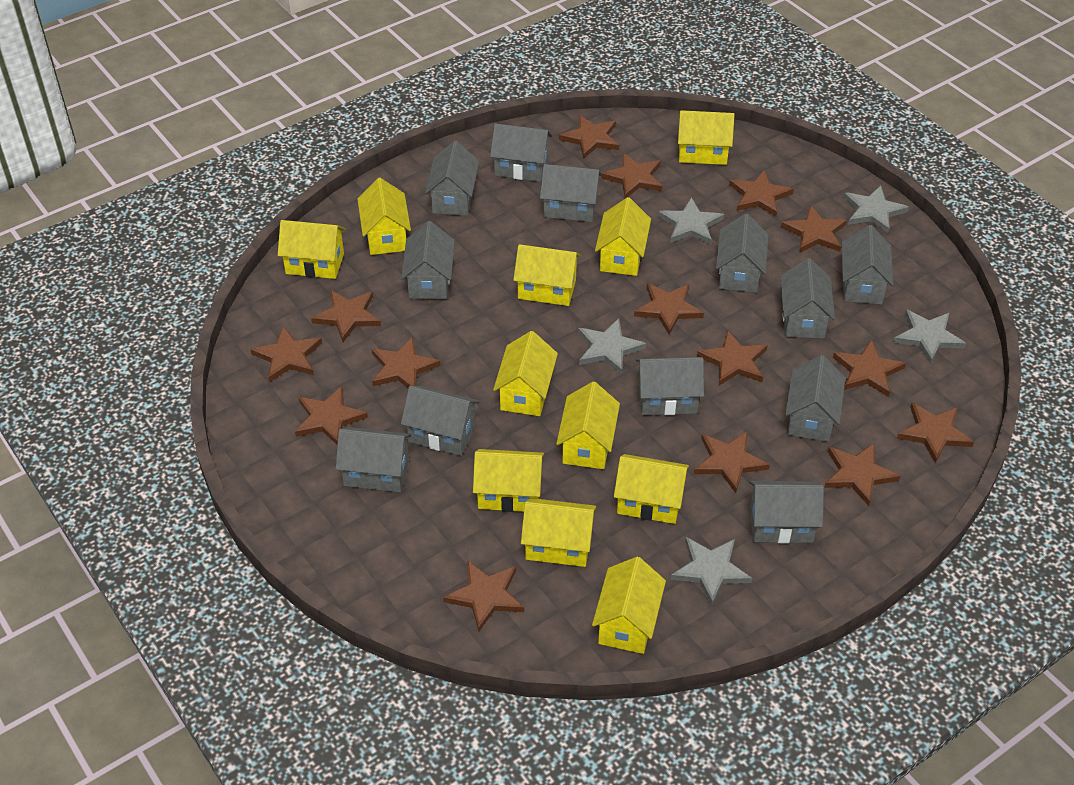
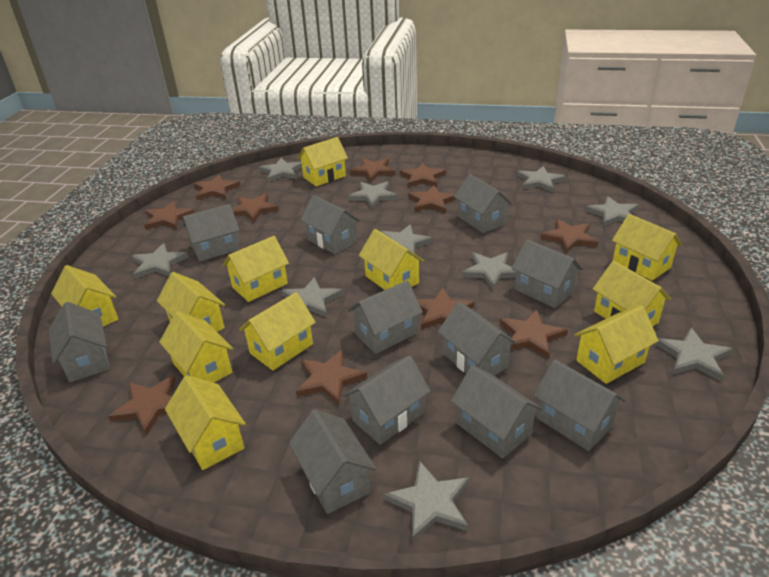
brown star: [250,326,322,382] [295,386,368,445] [311,290,381,342] [372,337,440,388] [443,560,524,632] [559,115,619,159] [601,153,663,198] [634,283,704,335] [694,431,770,493] [697,330,768,386] [729,170,794,216] [781,205,847,253] [824,443,900,506] [833,339,906,397] [897,403,974,463] = 15 -> [108,375,176,436] [144,201,195,230] [194,174,240,200] [232,193,279,222] [296,350,367,405] [350,158,395,183] [399,163,446,187] [408,185,456,213] [417,288,474,330] [500,310,568,359] [540,219,598,253] = 11
grey house: [335,427,412,492] [401,221,455,299] [401,386,480,456] [425,141,479,216] [490,123,552,182] [540,164,602,222] [636,357,704,415] [716,214,768,293] [749,481,824,543] [780,258,835,339] [785,355,845,442] [842,225,893,304] = 12 -> [49,302,110,382] [183,204,240,261] [289,409,377,514] [300,195,360,254] [343,355,431,445] [348,281,423,354] [438,302,518,375] [451,365,542,459] [454,174,512,233] [511,239,583,308] [533,359,626,451] = 11
grey star: [578,319,646,374] [658,197,724,245] [671,537,752,606] [844,186,909,233] [893,309,966,364] = 5 -> [132,243,189,279] [259,158,302,182] [282,277,343,317] [348,181,397,208] [380,225,432,257] [384,460,469,542] [462,252,516,290] [517,166,566,193] [585,196,638,227] [655,328,732,381] = 10

